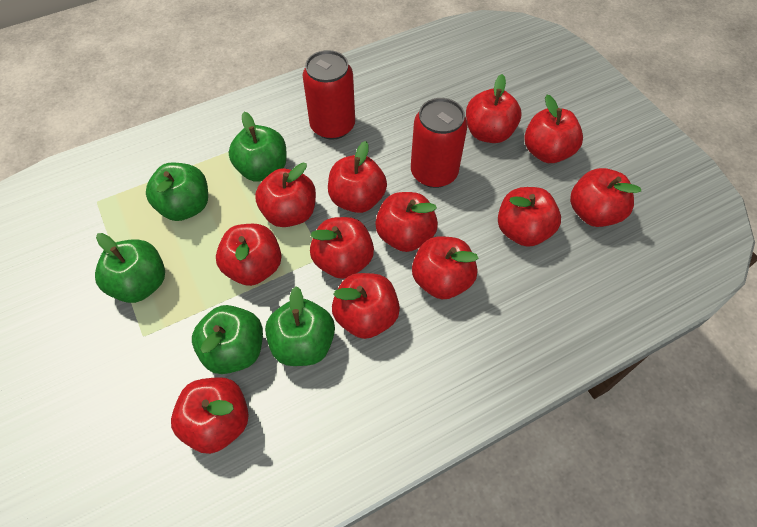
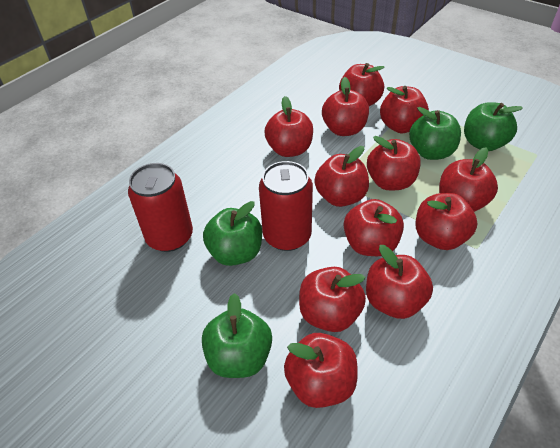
green apple: [95,233,165,303] [146,163,208,221] [192,305,263,374] [229,112,287,182] [265,286,335,366] = 5 -> [202,293,272,378] [203,201,262,266] [409,107,461,160] [464,102,523,151] = 4

